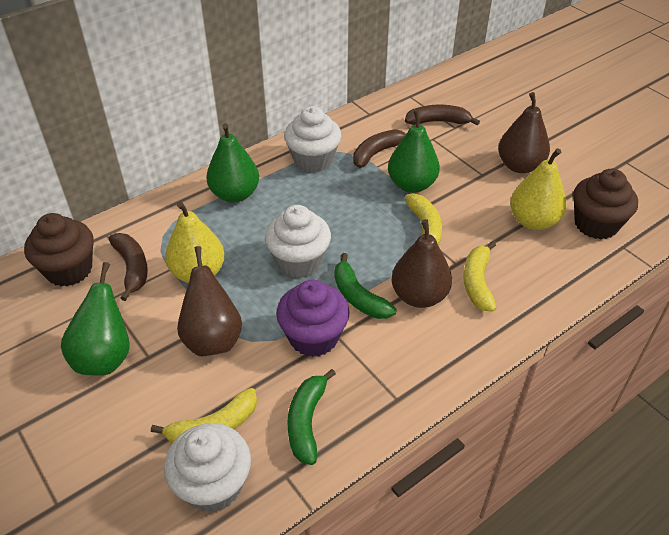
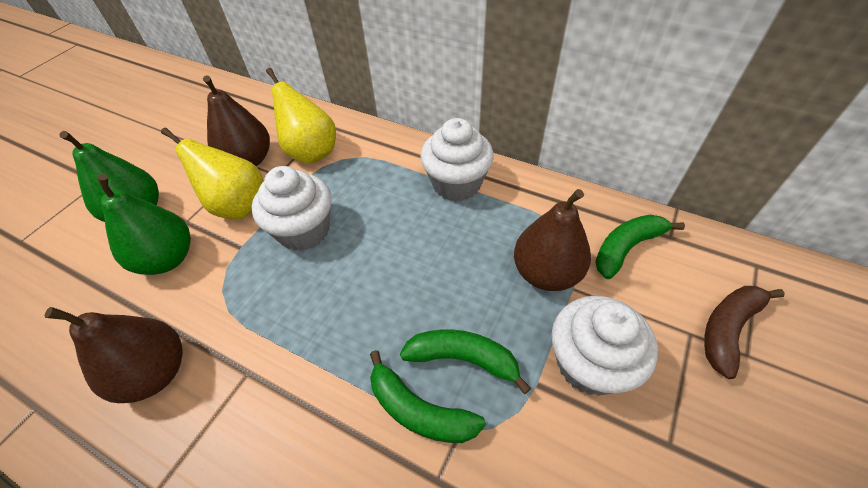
brown banana: [109,233,148,301] [353,129,406,168] [405,105,480,125] = 3 -> [704,286,785,379] = 1
brown cupcake: [24,213,94,287] [573,169,638,239] = 2 -> none = 0
green banana: [287,369,336,465] [334,253,397,319] = 2 -> [370,350,486,443] [400,329,531,394] [595,215,685,279] = 3
green pear: [61,262,130,376] [206,123,259,203] [388,110,440,193] = 3 -> [59,131,159,222] [97,174,191,275] = 2
purple cupcake: [276,279,350,357] = 1 -> none = 0
yellow banana: [151,388,257,443] [405,193,442,245] [463,241,496,312] = 3 -> none = 0

